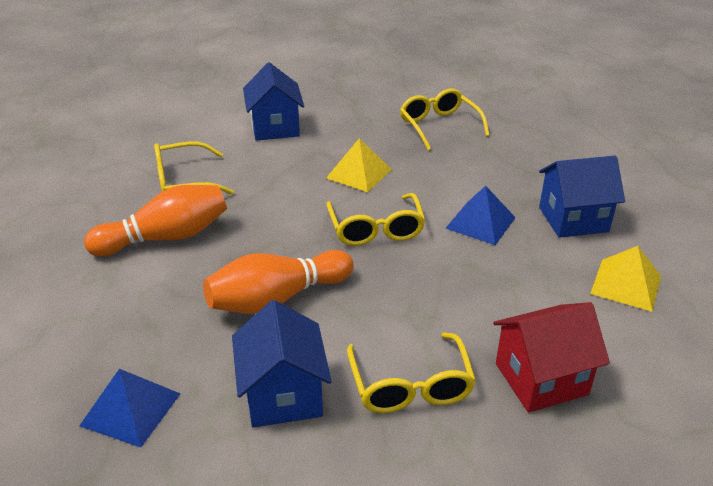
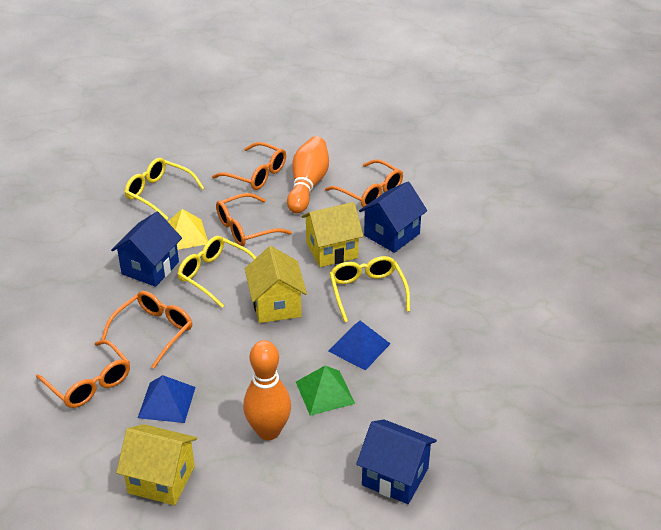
green pyramid: none = 0 -> [296,366,355,416] = 1
orange glasses: none = 0 -> [36,340,130,408] [101,291,192,369] [212,142,286,190] [216,193,292,246] [325,159,403,207] = 5
red house: [493,302,610,412] = 1 -> none = 0
yellow glasses: [154,142,234,195] [326,193,425,246] [347,333,476,413] [400,88,490,151] = 4 -> [124,158,204,220] [177,236,256,308] [330,256,410,322] = 3
yellow house: none = 0 -> [116,424,197,505] [245,246,307,323] [301,202,363,267] = 3
yellow pyramid: [326,138,392,192] [590,246,661,312] = 2 -> [168,209,208,250] = 1

